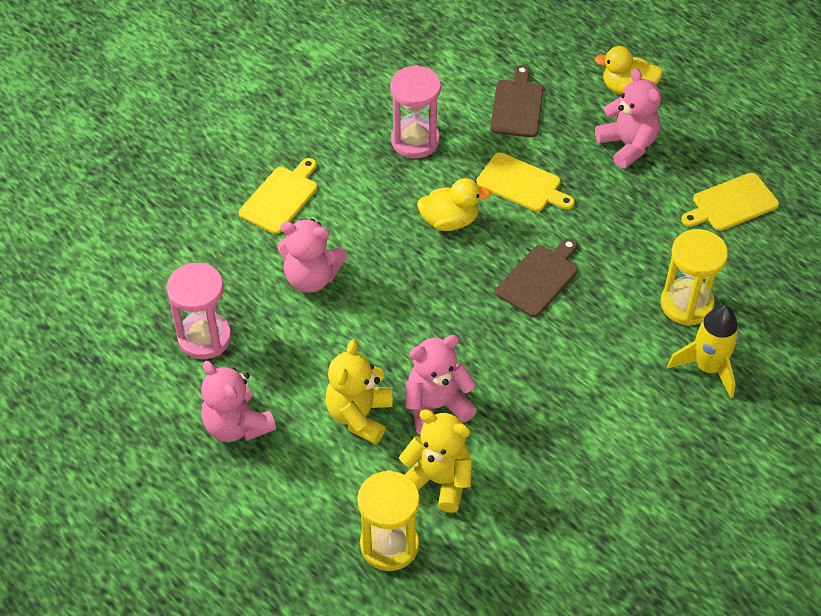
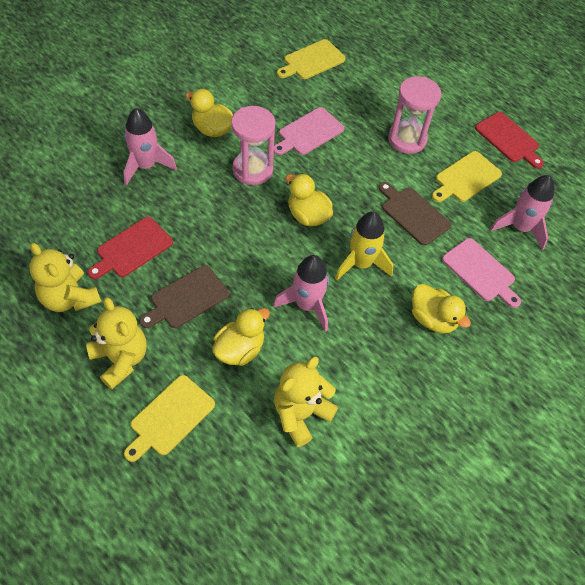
pink cutting board: none = 0 -> [274,107,344,155] [442,238,521,308] = 2
pink rocket: none = 0 -> [124,108,177,186] [273,255,329,332] [490,175,554,250] = 3
pink teddy bear: [201,361,276,442] [277,219,347,293] [405,335,477,435] [595,68,661,169] = 4 -> none = 0
red cutting board: none = 0 -> [88,217,173,279] [475,112,544,168] = 2
yellow duck: [417,178,491,231] [594,46,663,95] = 2 -> [185,89,233,137] [212,308,270,366] [285,173,333,226] [412,284,471,334] = 4
yellow hourglass: [357,470,420,571] [661,229,728,326] = 2 -> none = 0
yellow teddy bear: [325,340,393,444] [399,410,472,513] = 2 -> [29,243,101,312] [86,297,147,390] [274,357,338,447] = 3

